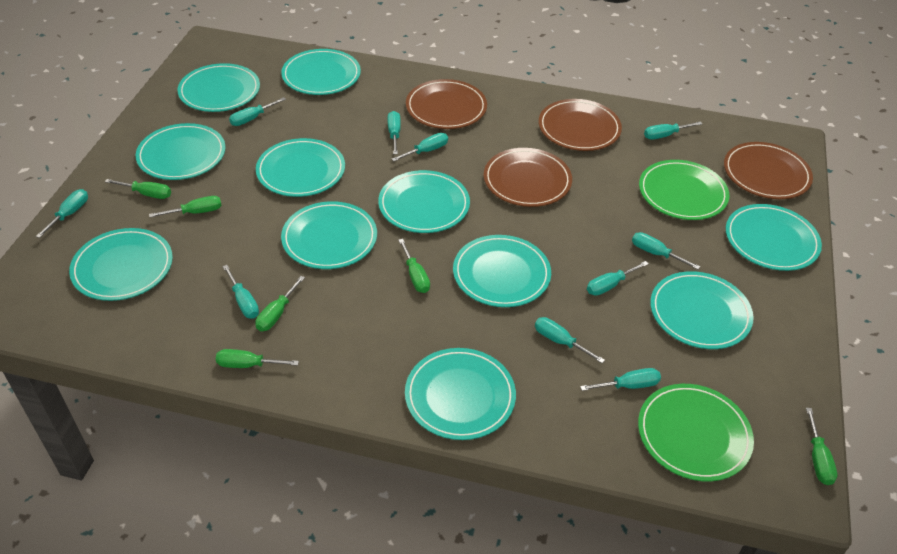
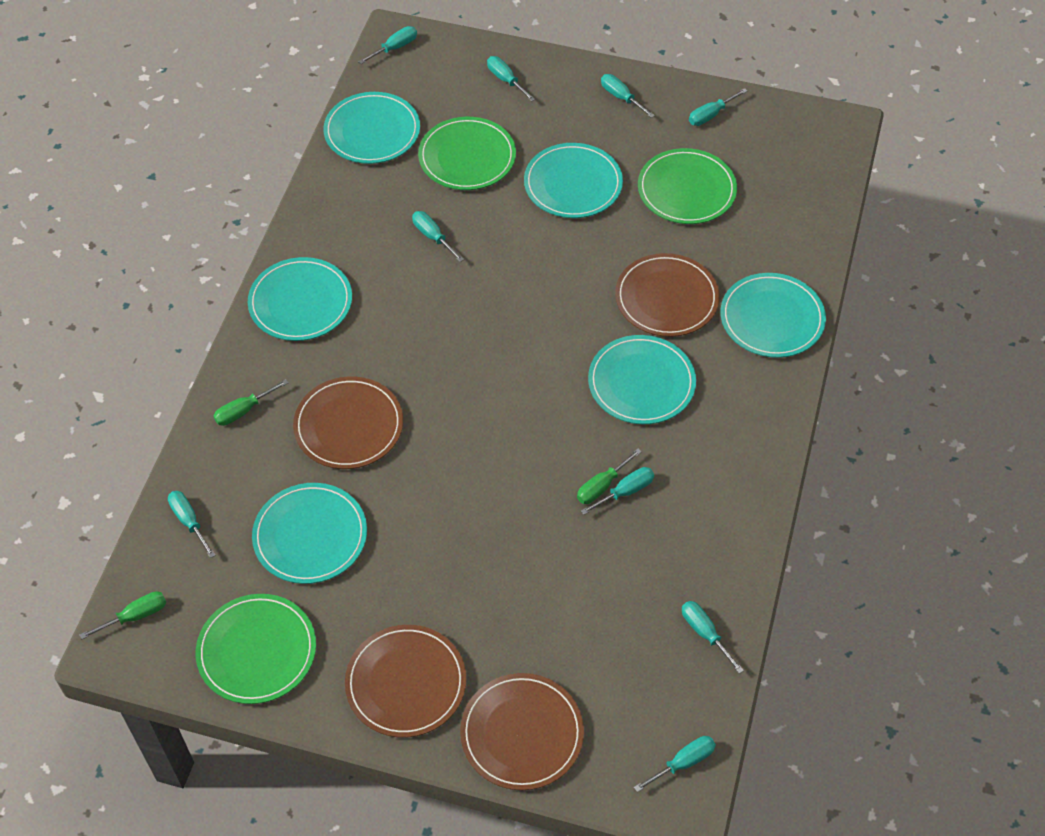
green plate: [638,384,754,481] [639,160,730,220] = 2 -> [196,594,316,704] [418,117,516,190] [638,148,737,224] = 3
green screwdriver: [105,179,171,199] [149,196,222,217] [216,349,299,368] [255,276,305,331] [398,239,430,293] [806,408,838,485] = 6 -> [80,591,166,639] [214,379,288,426] [577,449,642,504] = 3
turquoise plate: [69,228,173,301] [136,123,226,180] [177,63,260,112] [256,138,345,197] [281,49,361,95] [281,201,377,269] [378,170,470,233] [405,348,516,440] [453,235,551,307] [650,271,754,349] [726,204,822,271] = 11 -> [248,257,352,341] [252,483,367,584] [323,92,420,164] [524,143,623,218] [588,335,696,424] [720,273,826,358] = 6
turquoise screwdriver: [36,189,88,238] [222,265,259,319] [229,97,286,126] [387,111,401,154] [392,133,448,161] [535,317,605,363] [580,368,661,391] [587,261,648,296] [632,232,700,269] [644,121,702,140] = 10 -> [168,491,216,558] [358,26,417,64] [412,211,464,262] [487,56,535,102] [581,467,654,515] [601,74,655,118] [634,736,716,792] [682,601,744,674] [689,88,747,126] = 9

